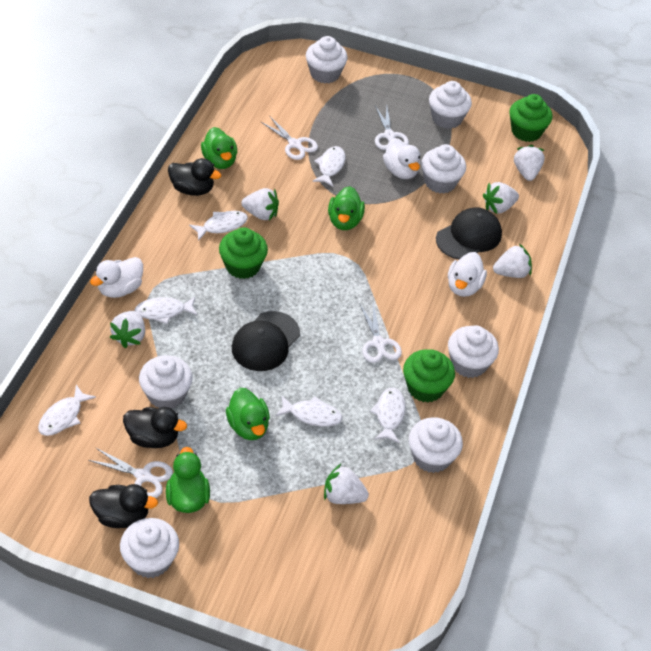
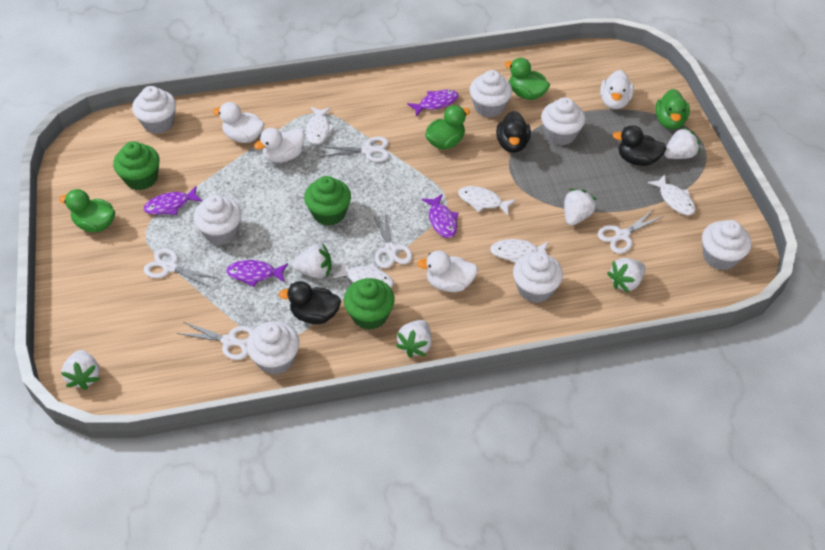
black cap: [232,311,300,371] [436,207,502,259] = 2 -> none = 0
purple fish: none = 0 -> [144,186,203,215] [226,260,288,287] [407,90,459,117] [422,194,458,238] = 4
white duck: [90,257,143,298] [383,138,420,179] [448,252,487,297] = 3 -> [213,102,264,143] [254,128,305,163] [417,250,478,292] [600,70,634,109] = 4
white fish: [38,385,96,436] [134,296,198,324] [189,211,248,241] [275,395,342,427] [313,146,345,187] [370,388,405,444] = 6 -> [306,107,335,145] [333,261,394,288] [458,186,516,215] [490,239,548,263] [648,175,696,215] = 5
white scissors: [88,448,173,498] [260,116,318,160] [360,303,402,363] [375,106,409,150] = 4 -> [144,248,217,288] [177,322,253,360] [322,137,389,162] [373,212,412,268] [598,209,662,254] = 5

